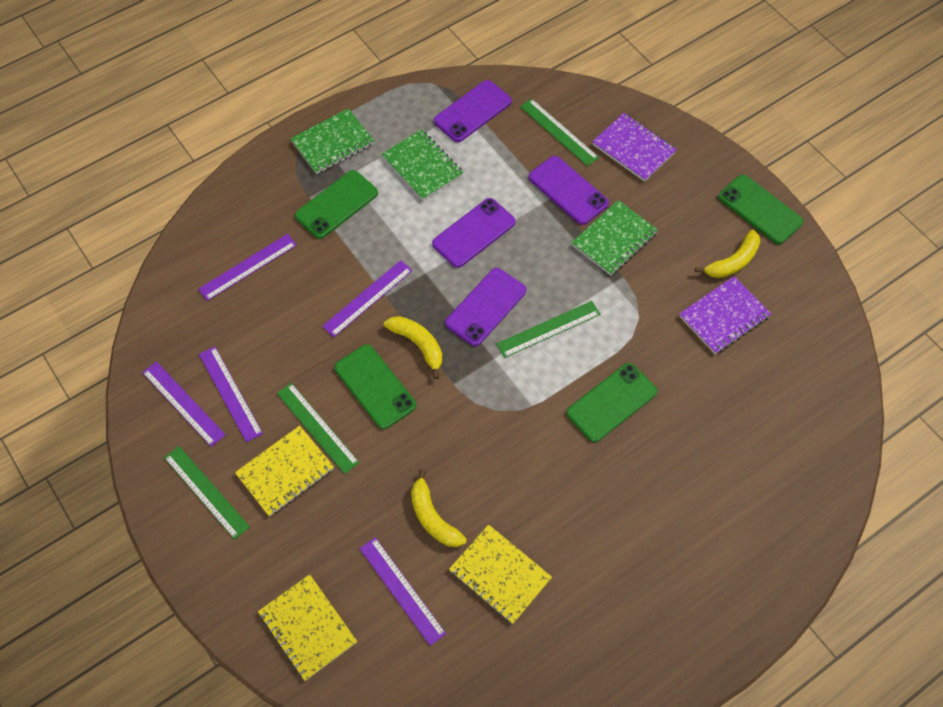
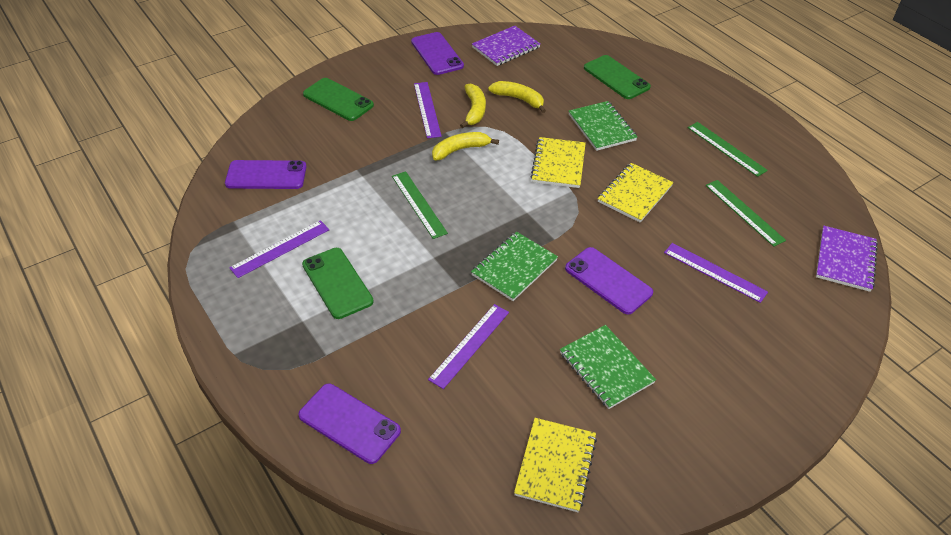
green phone: [295,170,378,239] [334,345,416,429] [567,363,657,442] [718,174,803,244] = 4 -> [302,248,374,319] [303,78,374,121] [584,55,651,99] = 3
green ruler: [164,446,250,539] [277,383,359,474] [496,301,600,358] [520,98,599,166] = 4 -> [392,171,448,239] [688,122,768,177] [705,180,786,247] = 3
purple ruler: [142,361,226,447] [198,234,297,301] [199,346,263,442] [322,260,412,337] [359,537,446,646] = 5 -> [229,220,329,278] [414,82,442,138] [428,304,509,389] [664,243,768,303] = 4

